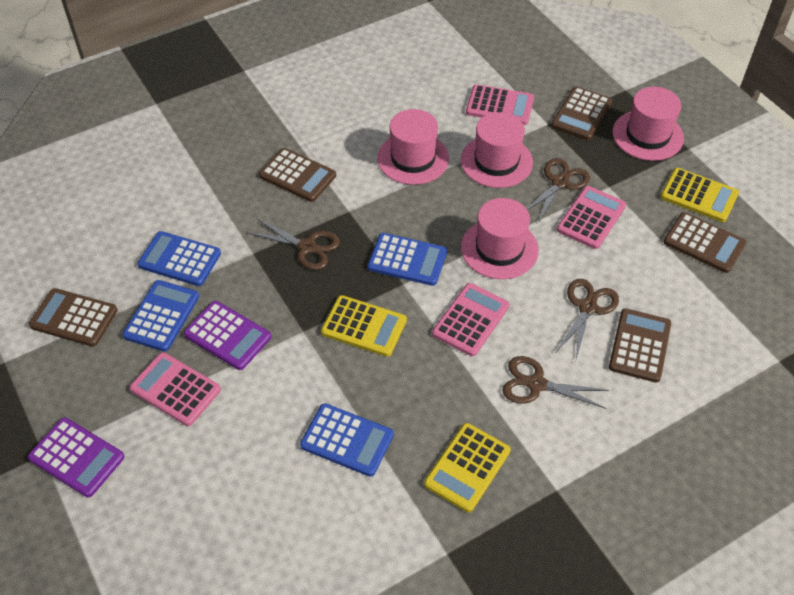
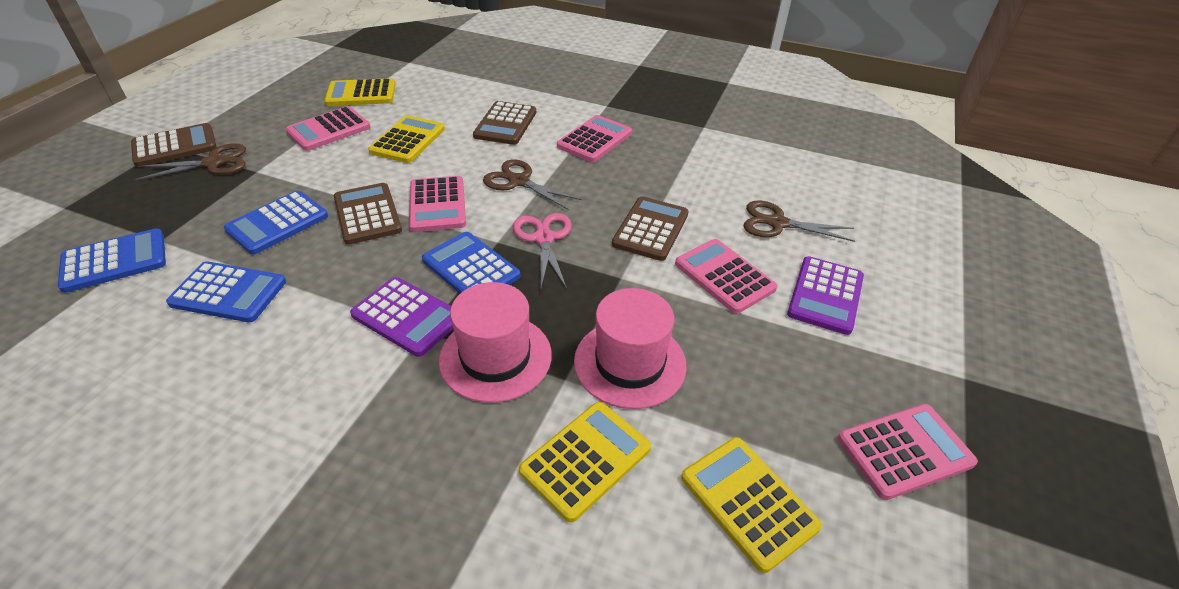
brown calculator: [29,288,118,347] [259,148,336,202] [551,87,612,140] [609,308,671,383] [663,212,746,273] = 5 -> [131,123,217,167] [334,183,402,245] [473,101,536,145] [612,196,689,261] = 4
brown scissors: [246,218,340,270] [502,356,609,409] [527,158,590,223] [556,279,619,359] = 4 -> [135,143,246,180] [483,159,582,210] [744,201,855,242] = 3
pink calculator: [129,352,221,426] [432,283,509,356] [466,84,534,125] [557,186,626,249] = 4 -> [286,106,370,151] [409,176,466,232] [557,115,632,162] [675,239,778,314] [837,404,978,500] = 5
pink hat: [377,109,449,185] [461,112,533,188] [461,198,539,279] [612,87,684,161] = 4 -> [439,282,552,403] [574,288,686,409] = 2
pink scissors: none = 0 -> [513,213,572,289] = 1
yellow calculator: [321,295,407,357] [424,423,511,512] [660,168,739,222] = 3 -> [324,78,396,106] [368,115,445,163] [519,402,651,522] [681,437,822,573] = 4

